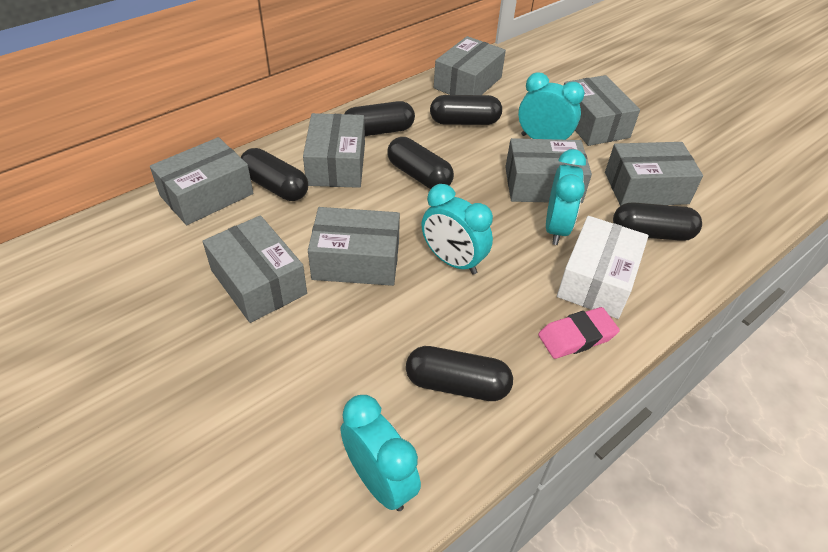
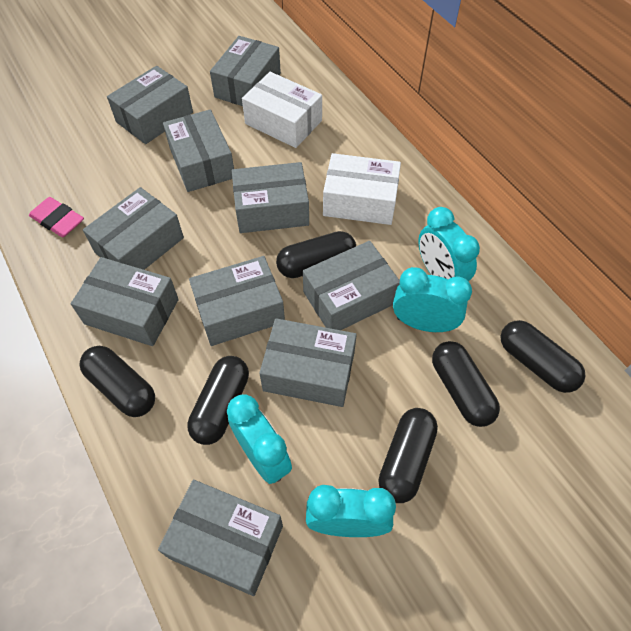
grey box: [150,137,253,225] [202,215,307,323] [303,113,365,188] [308,207,400,286] [434,36,506,95] [505,138,592,203] [564,75,640,146] [605,142,703,206] = 8 -> [71,257,179,346] [83,187,184,270] [107,66,193,144] [158,480,283,596] [163,109,234,192] [189,256,285,346] [210,36,281,106] [232,162,309,233] [259,318,357,407] [303,241,400,330] = 10
white box: [557,216,648,319] = 1 -> [242,72,322,148] [323,153,401,225] = 2

